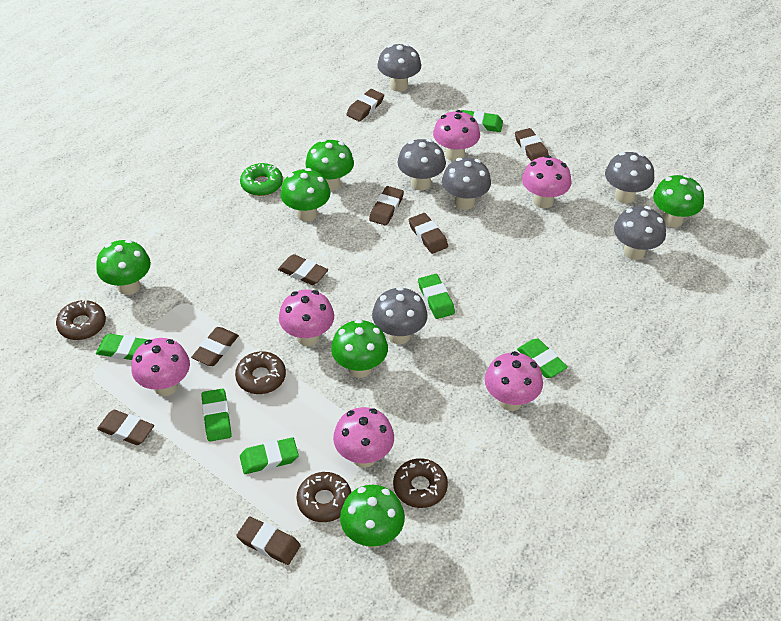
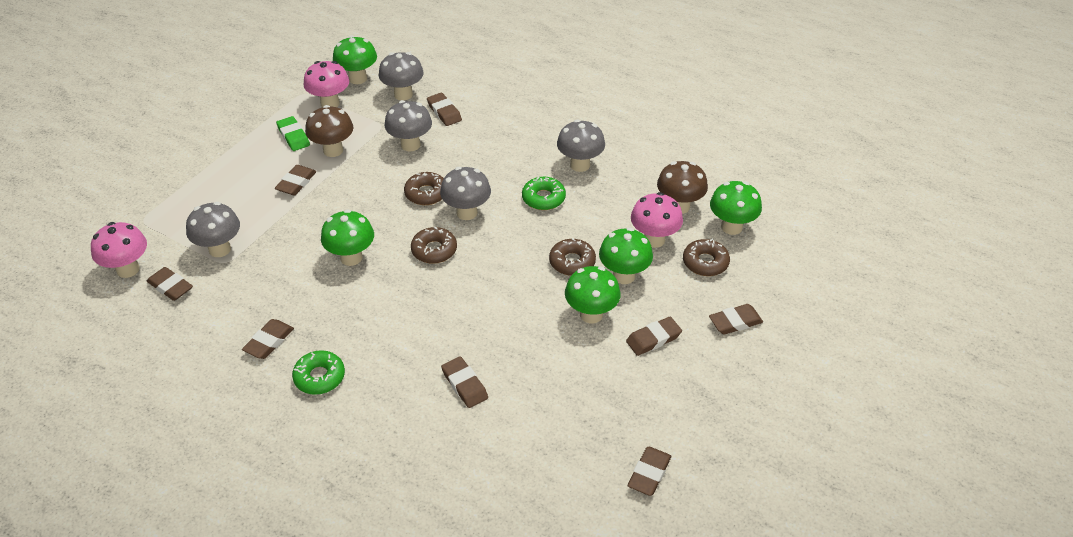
brown mushroom: none = 0 -> [305,105,353,157] [657,161,708,214] = 2
green donut: [240,163,283,196] = 1 -> [292,350,345,395] [522,177,566,210] = 2
green eraser: [96,333,148,360] [201,389,232,441] [240,437,299,474] [418,274,455,319] [462,110,503,132] [517,339,568,378] = 6 -> [276,116,310,151] = 1
green mushroom: [96,239,151,295] [280,168,330,222] [305,139,354,191] [331,319,388,378] [340,485,405,548] [653,175,704,228] = 6 -> [321,210,374,266] [333,35,377,84] [565,266,621,323] [599,228,653,284] [710,181,762,235] = 5
grey mushroom: [372,287,428,344] [377,44,421,92] [397,139,446,190] [442,158,491,210] [605,152,654,203] [614,206,666,260] = 6 -> [186,202,240,257] [378,52,424,100] [385,100,432,151] [440,167,491,220] [557,119,605,172] = 5
pink mushroom: [131,338,190,396] [279,290,334,346] [333,407,394,468] [433,110,480,161] [485,351,543,411] [522,155,571,209] = 6 -> [91,222,147,278] [304,61,349,107] [631,192,683,248] = 3

